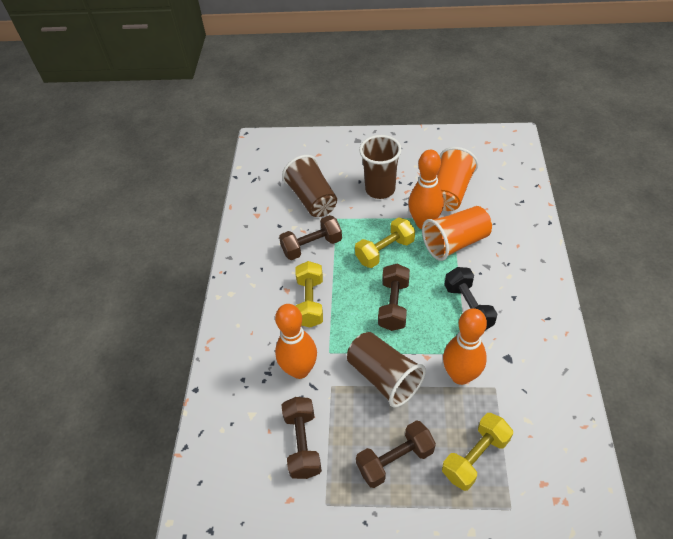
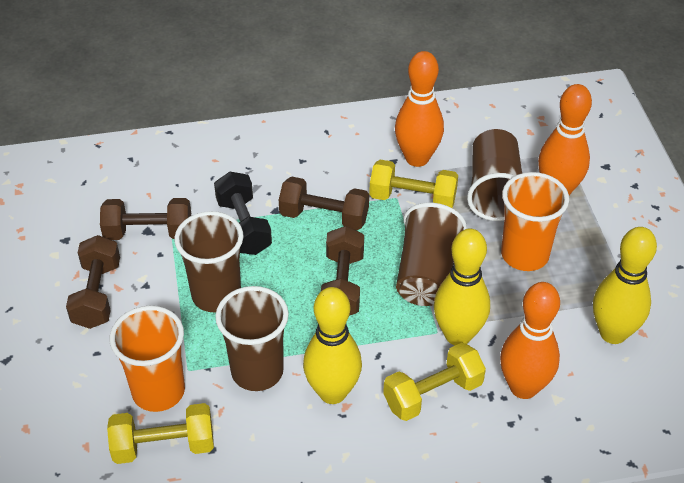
brown cup: [282,155,337,217] [347,332,426,408] [359,135,402,199] = 3 -> [174,211,244,312] [215,286,289,391] [396,202,467,306] [467,129,522,221] = 4
yellow bowling pin: none = 0 -> [303,287,362,404] [434,229,490,345] [593,227,657,344] = 3

